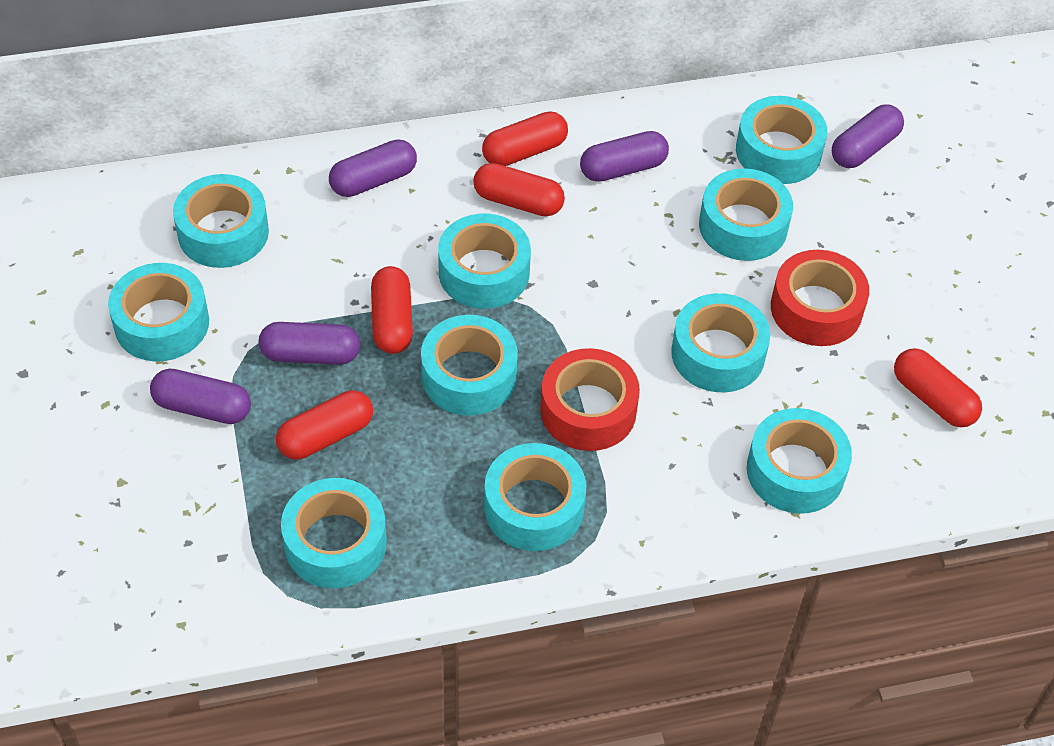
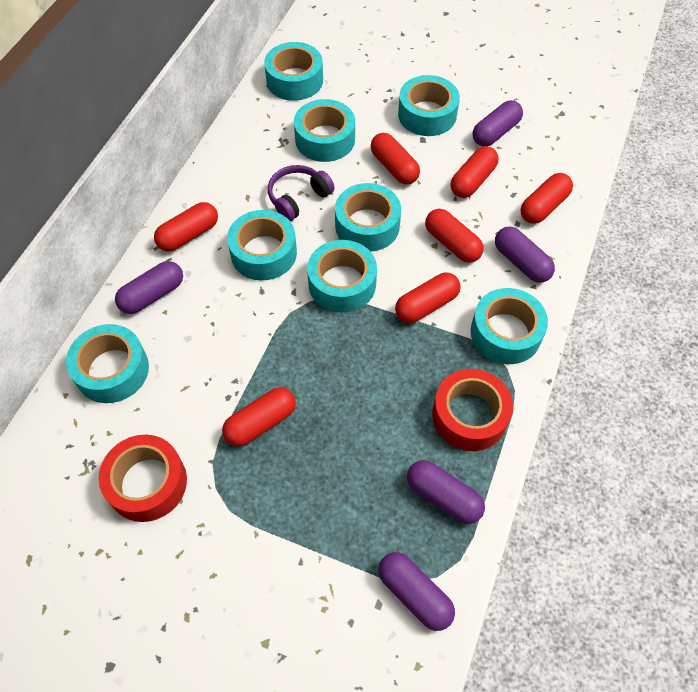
purple headphones: none = 0 -> [268,165,335,222] = 1
red capsule: [276,390,373,460] [371,266,413,354] [473,163,565,216] [482,111,568,166] [894,348,982,427] = 5 -> [154,202,218,251] [222,387,296,446] [371,133,420,185] [395,273,461,323] [425,209,484,263] [450,146,499,198] [520,173,573,224] = 7
turquoise tape: [108,263,209,361] [173,174,269,268] [281,478,387,588] [421,315,518,416] [438,213,531,309] [484,443,587,551] [671,293,771,392] [699,168,793,261] [736,96,827,184] [747,408,852,514] = 10 -> [66,324,149,403] [227,210,297,280] [264,42,323,101] [294,99,355,162] [307,240,377,313] [335,183,401,252] [398,75,460,136] [471,288,548,364] = 8

